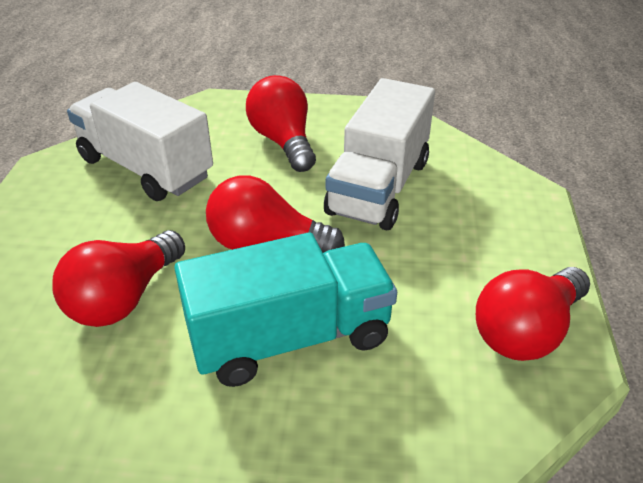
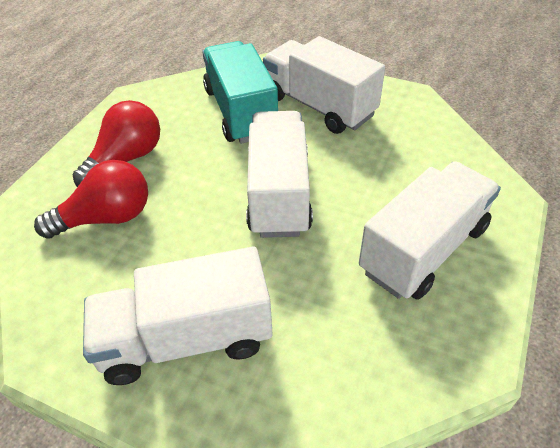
red light bulb: [52,230,185,327] [206,175,345,253] [246,75,316,172] [476,267,590,361] = 4 -> [34,160,148,239] [73,100,160,187] = 2
white truck: [67,82,213,201] [324,78,435,230] = 2 -> [83,246,273,385] [246,111,313,238] [263,36,385,134] [359,161,501,300] = 4

